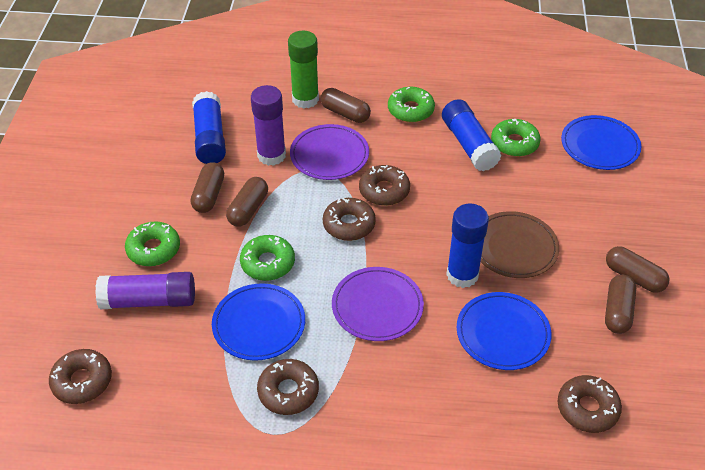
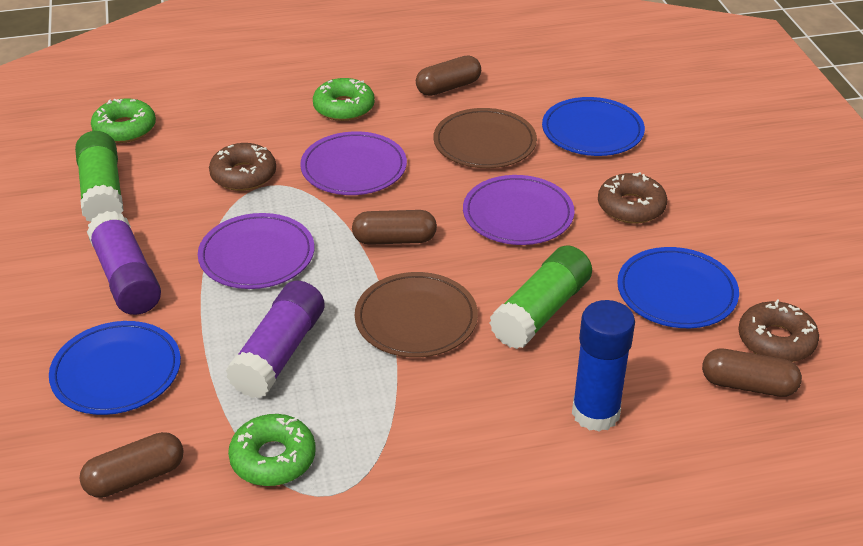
blue glue stick: [192,91,226,164] [442,99,502,171] [446,204,489,288] = 3 -> [572,300,635,432] = 1
brown capsule: [191,162,224,213] [226,177,268,227] [320,88,371,123] [605,275,636,334] [606,246,669,293] = 5 -> [79,432,184,498] [352,210,437,245] [416,56,481,96] [702,349,802,397] = 4
brown donut: [49,349,112,404] [257,359,319,415] [323,198,376,241] [359,165,410,206] [558,375,622,433] = 5 -> [209,143,276,191] [598,172,667,224] [738,299,819,362] = 3
brown plate: [481,211,559,278] = 1 -> [355,272,478,358] [434,108,537,168] = 2
green donut: [125,222,180,266] [240,235,295,281] [388,87,435,122] [491,119,541,157] = 4 -> [91,98,156,143] [228,414,316,486] [313,78,375,121] = 3
green glue stick: [288,31,319,109] = 1 -> [75,131,124,222] [490,245,592,349] = 2
purple plate: [290,124,369,180] [332,267,424,341] = 2 -> [198,213,314,289] [300,131,407,195] [463,175,575,245] = 3

